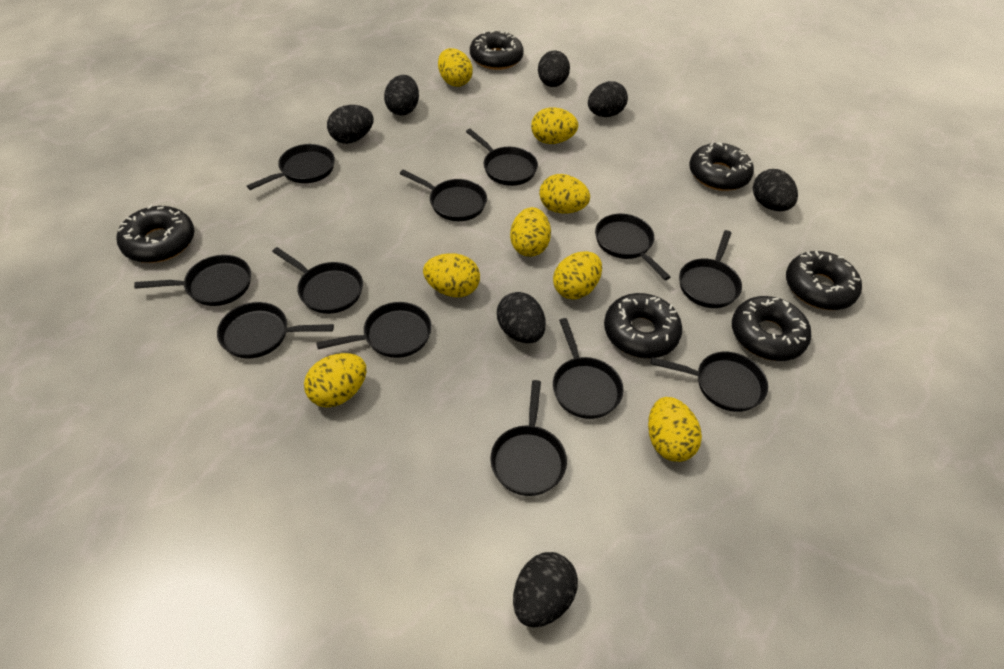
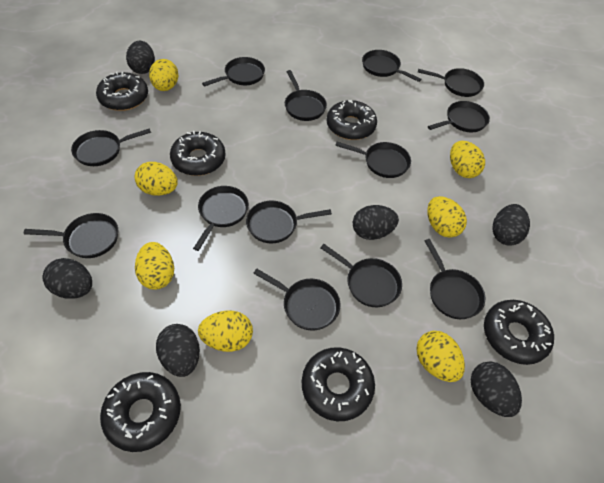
black egg: [327,105,374,144] [384,75,419,115] [497,292,546,343] [513,552,578,627] [538,51,570,87] [588,81,628,117] [753,169,798,211] = 7 -> [43,258,92,299] [126,41,155,74] [156,324,200,377] [353,205,399,240] [471,361,522,417] [493,204,530,246] = 6
black pan: [134,255,251,306] [217,302,334,359] [247,144,335,190] [272,247,363,314] [316,302,432,358] [400,169,487,221] [466,129,538,186] [490,380,567,496] [553,318,623,419] [595,214,670,280] [651,352,768,412] [679,230,742,308] = 12 -> [24,213,118,258] [71,128,151,166] [193,186,249,251] [202,57,265,87] [246,201,332,243] [253,269,340,331] [285,70,327,121] [321,244,402,307] [335,142,411,178] [362,50,421,82] [418,68,484,97] [425,239,485,319] [428,101,490,132] = 13
yellow egg: [304,353,366,407] [423,253,480,297] [438,48,473,87] [510,207,551,257] [531,107,578,144] [539,174,590,213] [553,251,602,299] [648,397,702,462] = 8 -> [134,162,178,196] [135,242,174,290] [149,59,179,91] [198,310,253,352] [416,331,465,382] [427,196,467,238] [450,141,485,178] = 7

